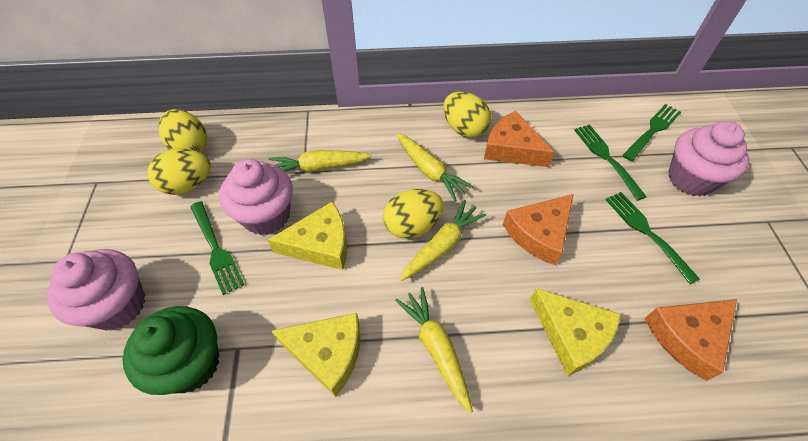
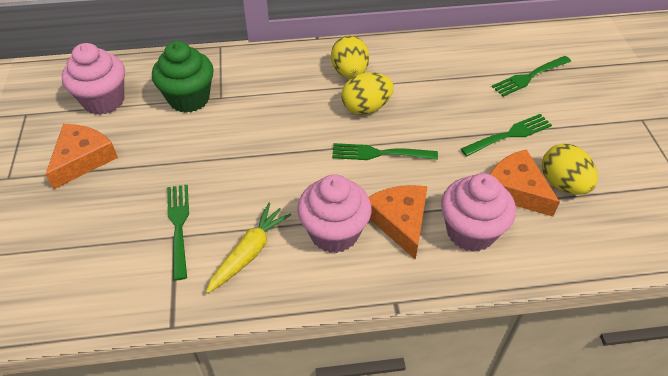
yellow carrot: [269,150,372,173] [395,287,473,413] [396,133,474,201] [400,200,486,281] = 4 -> [206,203,291,293] = 1
yellow cheese: [268,202,347,270] [271,313,360,397] [530,288,621,376] = 3 -> none = 0
yellow egg: [148,149,211,195] [158,109,207,153] [383,189,444,239] [443,92,491,138] = 4 -> [331,36,369,79] [341,72,394,115] [542,144,598,195] = 3

